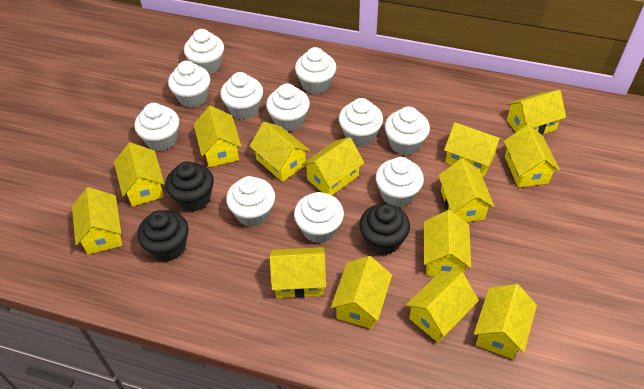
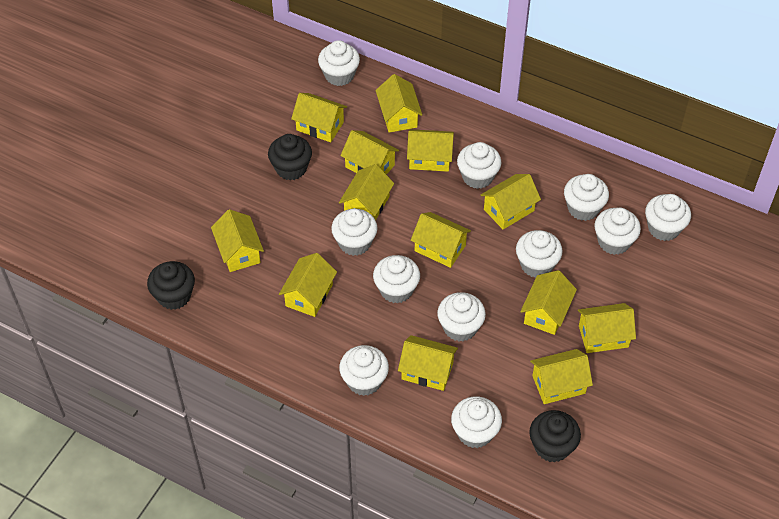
yellow house: [72,187,122,254] [114,142,165,207] [193,106,242,167] [250,122,310,182] [270,247,326,298] [302,137,364,195] [331,256,392,329] [406,271,479,343] [424,210,471,276] [438,159,494,222] [444,122,502,177] [474,284,537,359] [504,124,560,188] [507,90,566,135] = 14 -> [211,209,264,272] [279,253,337,317] [291,93,347,142] [339,164,394,221] [340,130,399,175] [376,74,422,133] [398,335,458,391] [407,129,454,172] [411,212,471,268] [480,174,541,229] [520,270,577,335] [530,349,593,404] [578,303,636,353] = 13

